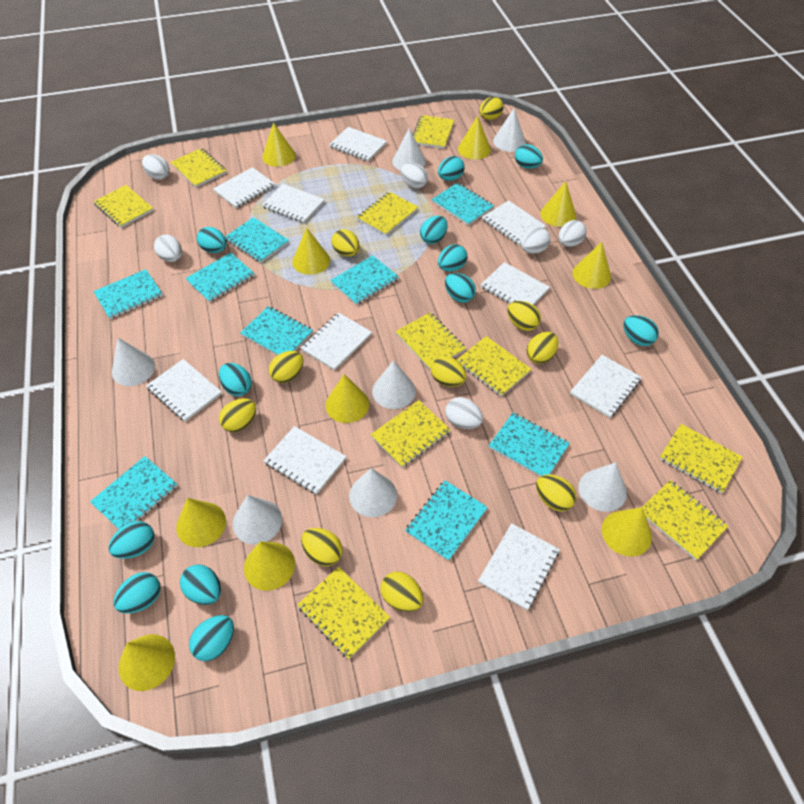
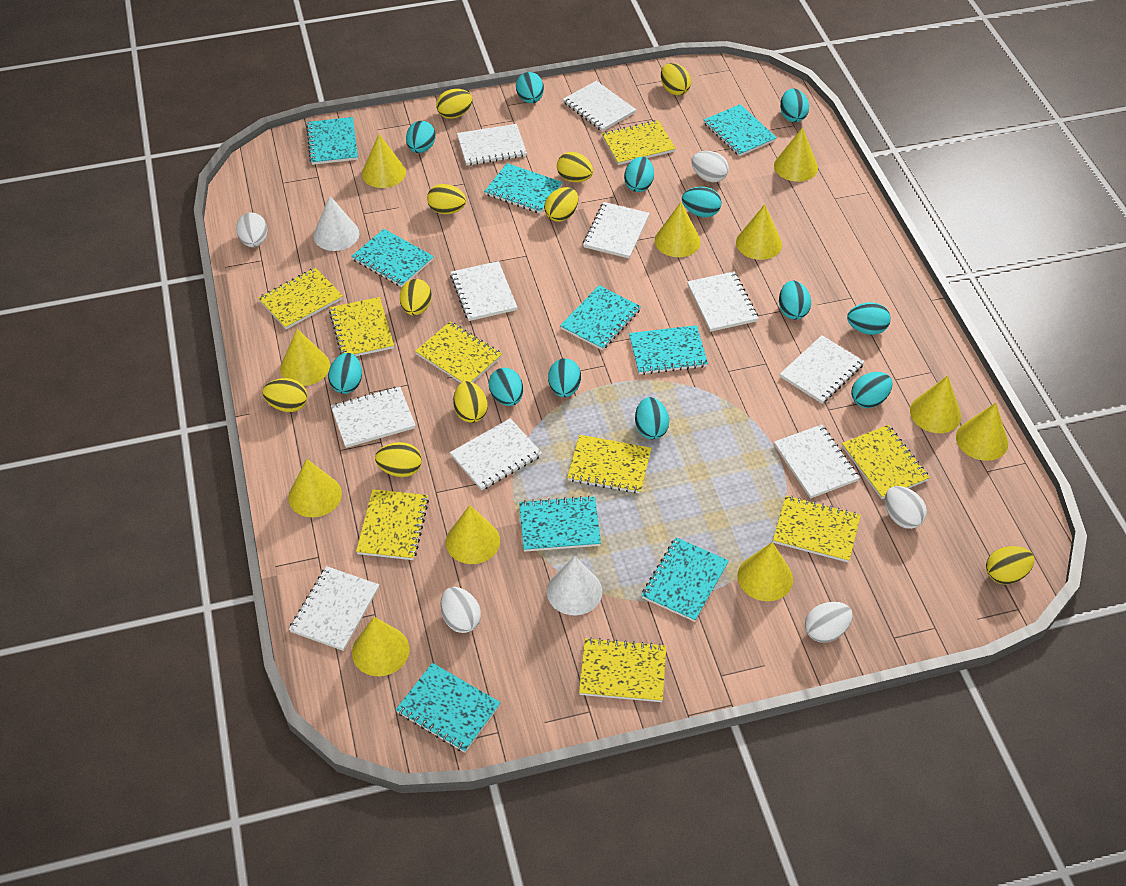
white cone: [112,338,155,386] [233,495,282,544] [349,468,397,517] [372,360,416,409] [392,128,426,170] [493,108,526,152] [578,462,627,512] = 7 -> [313,196,359,251] [547,556,602,615] = 2
white egg: [142,154,170,180] [154,235,182,262] [400,163,428,188] [445,397,483,429] [521,227,551,254] [559,220,587,247] = 6 -> [236,213,267,247] [440,587,481,633] [691,151,729,182] [805,602,853,643] [885,486,927,529] = 5
yellow cone: [118,634,175,691] [176,498,226,547] [244,541,295,591] [262,122,296,167] [292,228,330,275] [325,374,369,423] [458,116,491,160] [540,181,576,227] [572,242,611,289] [602,507,652,557] = 10 -> [280,329,330,386] [288,459,342,517] [352,617,410,676] [362,134,406,188] [446,505,500,564] [655,202,701,257] [736,204,782,260] [737,542,793,601] [774,127,818,182] [910,375,961,433] [956,403,1008,461] = 11
yellow notebook: [93,185,154,228] [170,148,227,187] [297,567,390,659] [357,192,418,236] [370,400,451,468] [395,313,466,370] [413,115,454,149] [457,336,531,397] [642,480,728,560] [659,424,742,494] = 10 -> [258,268,343,329] [329,297,394,356] [356,489,429,560] [415,321,502,383] [567,435,651,494] [579,637,666,702] [602,120,676,165] [773,496,861,562] [842,425,930,499] = 9

